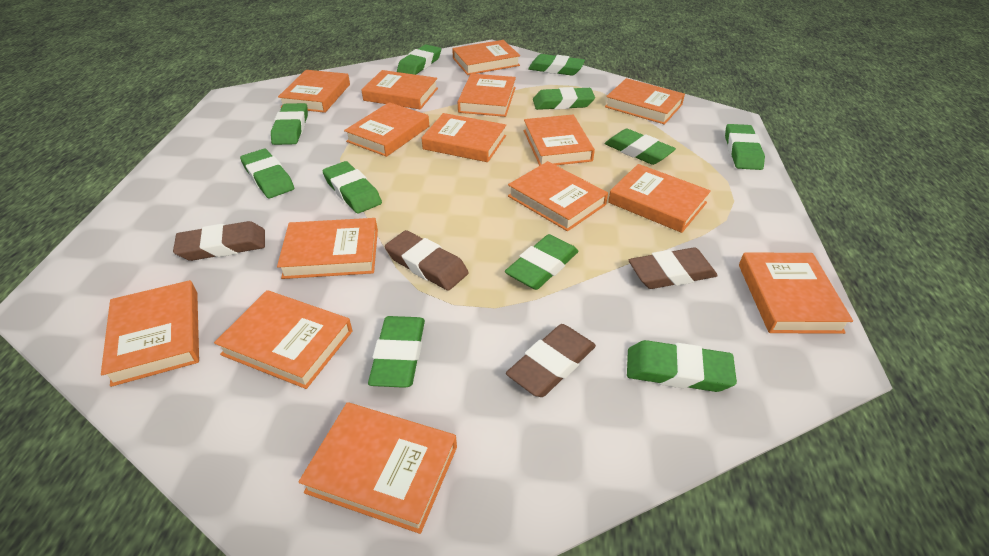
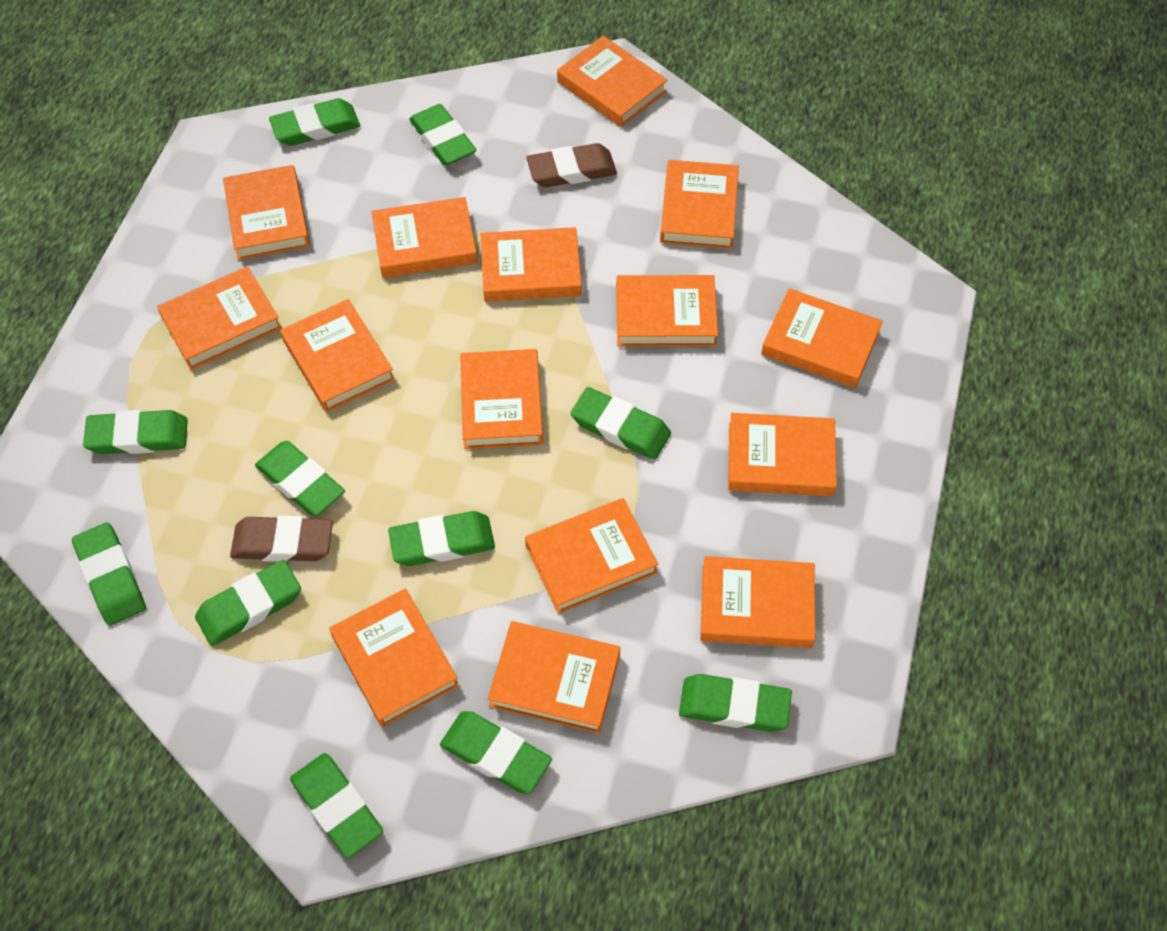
brown eraser: [173,221,265,261] [385,230,469,291] [506,324,596,397] [629,247,718,289] = 4 -> [230,516,333,562] [526,143,617,188] = 2

